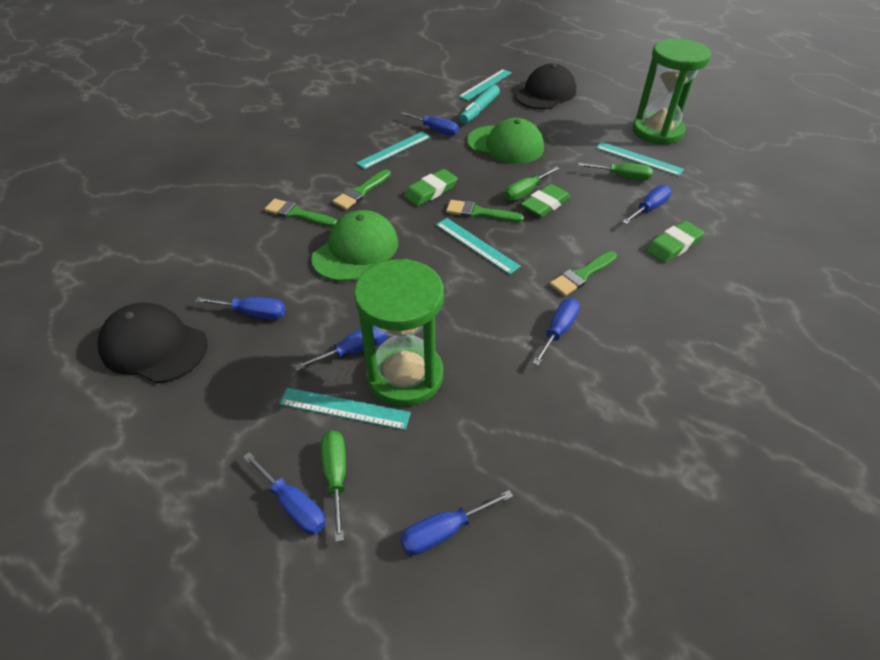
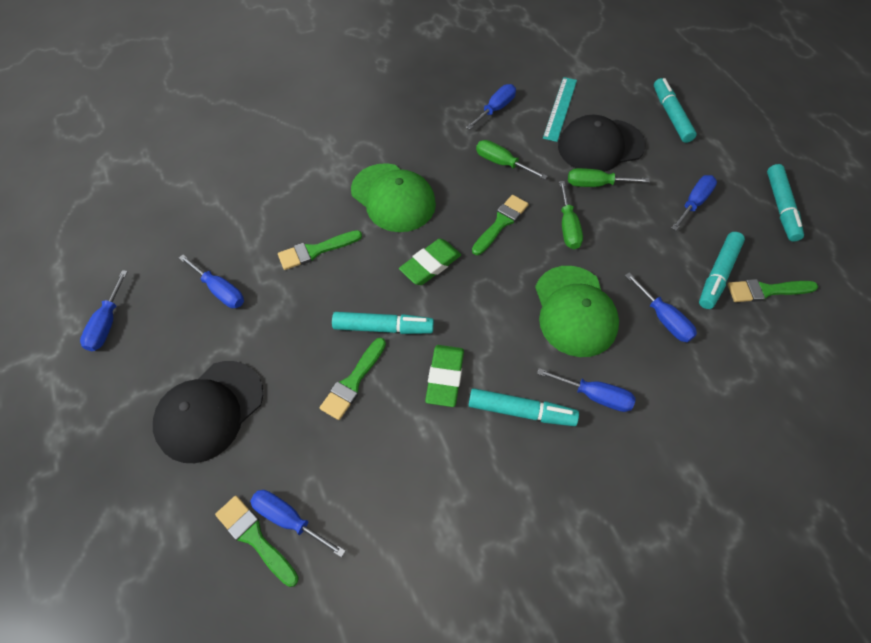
green brush: [265,199,337,227] [333,169,391,210] [446,200,524,222] [550,251,617,296] = 4 -> [215,496,299,587] [278,230,362,270] [320,338,386,420] [472,195,529,255] [728,279,818,302] = 5
green eraser: [404,169,458,206] [521,184,571,218] [646,221,704,263] = 3 -> [399,239,461,285] [425,345,464,407] = 2
green hourglass: [354,259,444,406] [633,38,711,145] = 2 -> none = 0
turquoise marker: [459,85,500,124] = 1 -> [332,312,434,334] [469,388,579,426] [654,78,697,143] [699,232,745,309] [767,164,804,241] = 5
turquoise ruler: [279,388,411,430] [356,132,431,169] [436,218,521,275] [458,69,512,101] [596,142,684,176] = 5 -> [543,77,577,142] = 1

